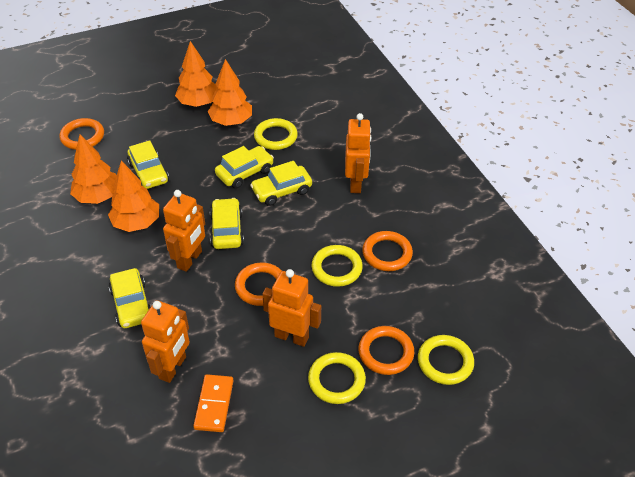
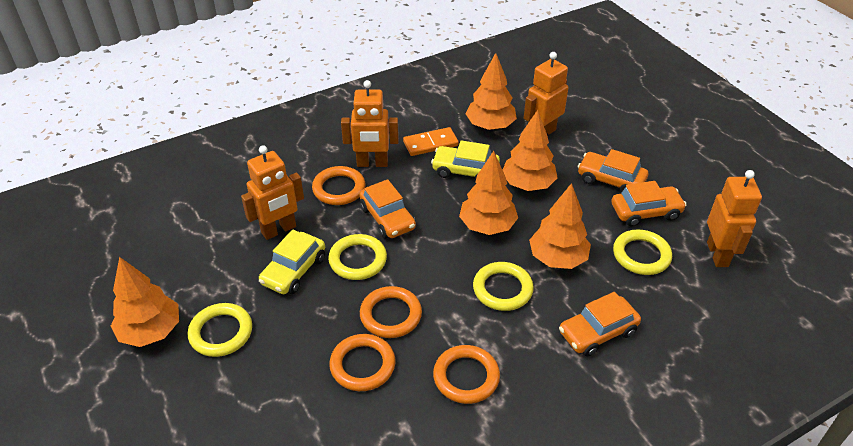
orange car: none = 0 -> [359,179,416,239] [559,292,641,356] [578,149,648,193] [611,181,687,227] = 4
orange tree: [70,134,117,204] [108,161,159,232] [175,41,217,107] [208,59,252,126] = 4 -> [111,257,179,347] [459,151,518,235] [465,53,517,130] [503,110,558,191] [529,183,591,269] = 5
yellow car: [109,268,150,328] [127,140,169,189] [210,198,244,249] [215,146,274,188] [250,161,312,206] = 5 -> [259,230,325,294] [431,140,500,180] = 2

